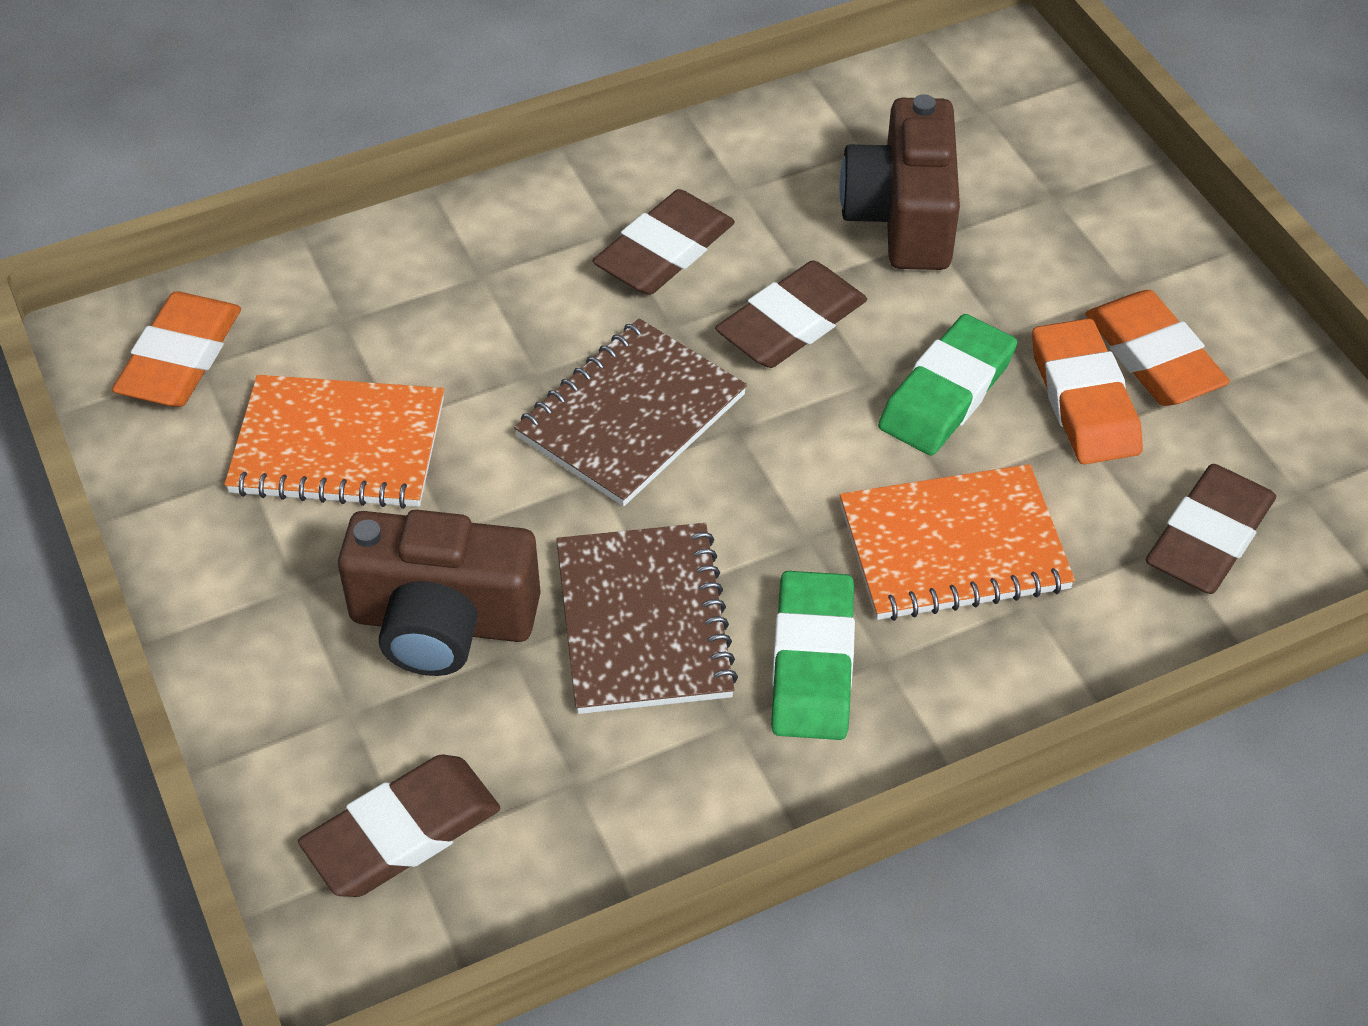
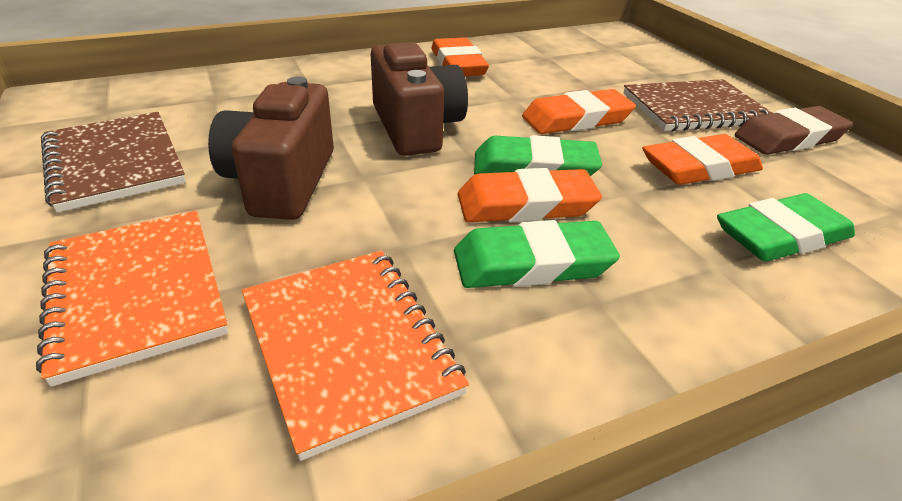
brown eraser: [298,754,500,897] [593,189,735,295] [715,261,867,368] [1146,464,1276,594] = 4 -> [735,106,853,155] = 1
green eraser: [771,571,855,740] [878,314,1017,455] = 2 -> [454,220,620,288] [474,135,602,176] [717,193,855,262] = 3
orange eraser: [112,292,241,407] [1032,318,1143,464] [1085,290,1230,406] = 3 -> [431,37,489,76] [458,168,602,222] [522,89,636,134] [642,134,763,185] = 4

